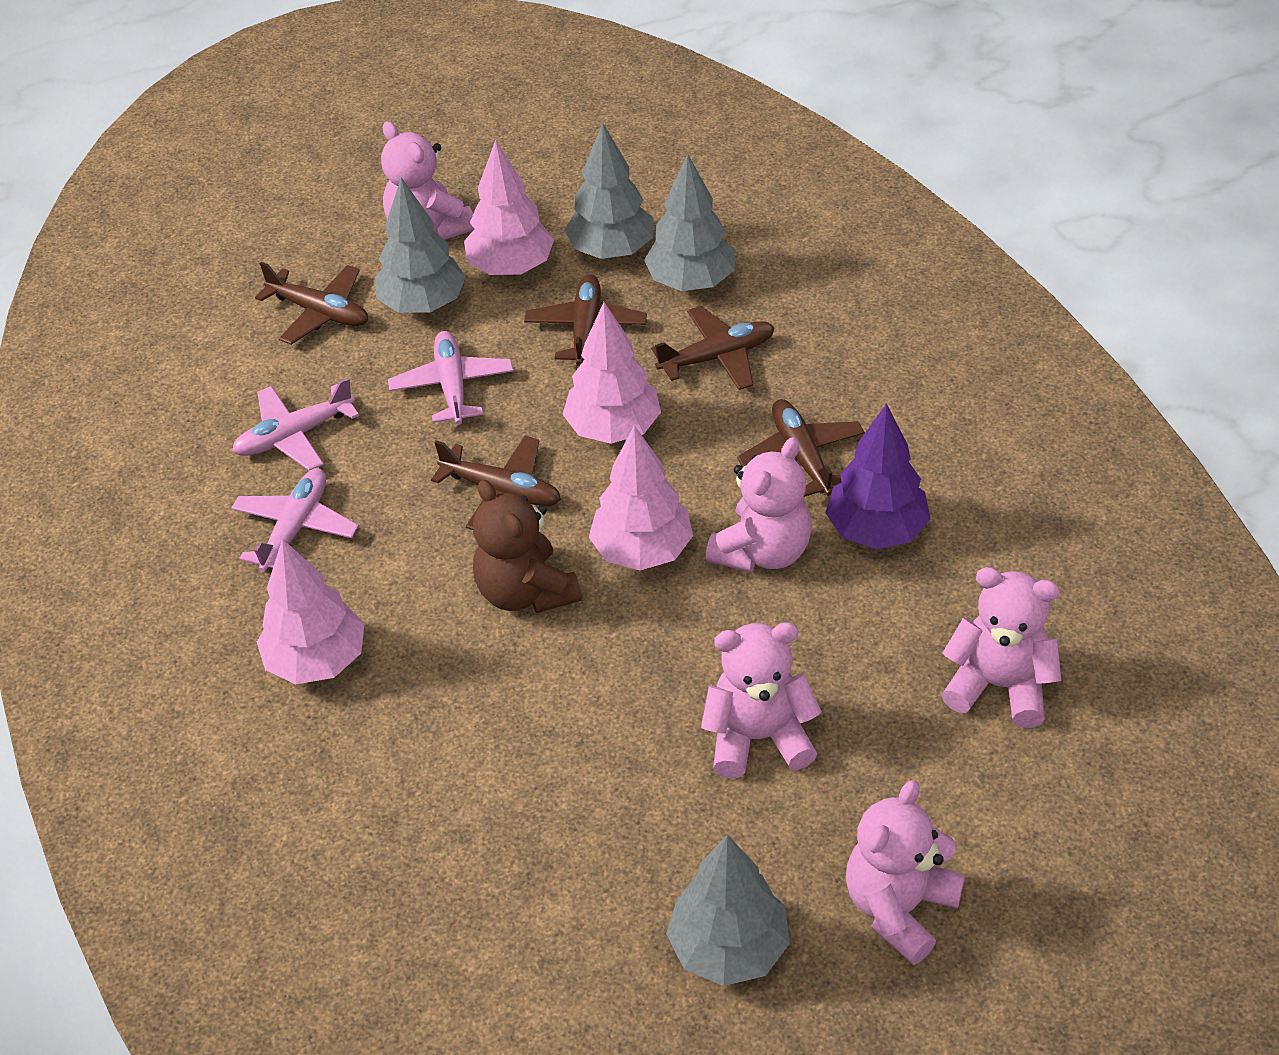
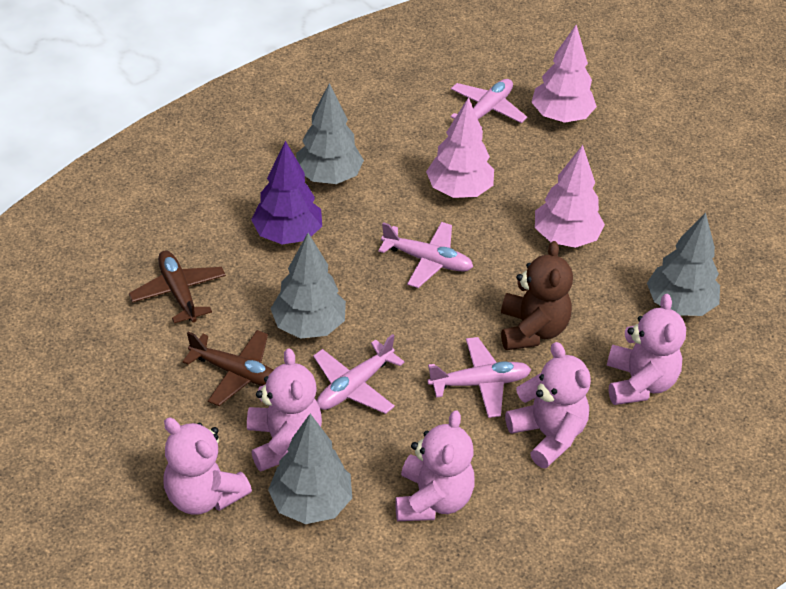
brown plane: [255,262,368,345] [431,436,561,530] [524,274,647,366] [651,306,775,390] [737,399,865,497] = 5 -> [129,250,226,323] [182,330,273,406] = 2
pink plane: [231,468,359,572] [232,378,360,471] [388,331,514,425] = 3 -> [313,334,405,414] [378,222,473,288] [428,337,531,418] [451,79,527,128] = 4
pink tree: [257,539,364,684] [464,140,554,275] [562,302,661,444] [589,425,693,571] = 4 -> [426,97,494,198] [531,25,597,123] [535,145,605,248] = 3

